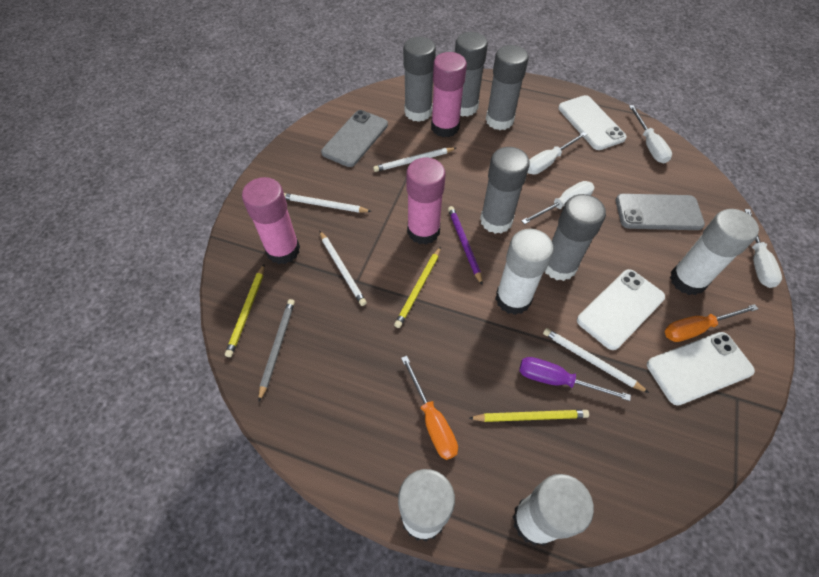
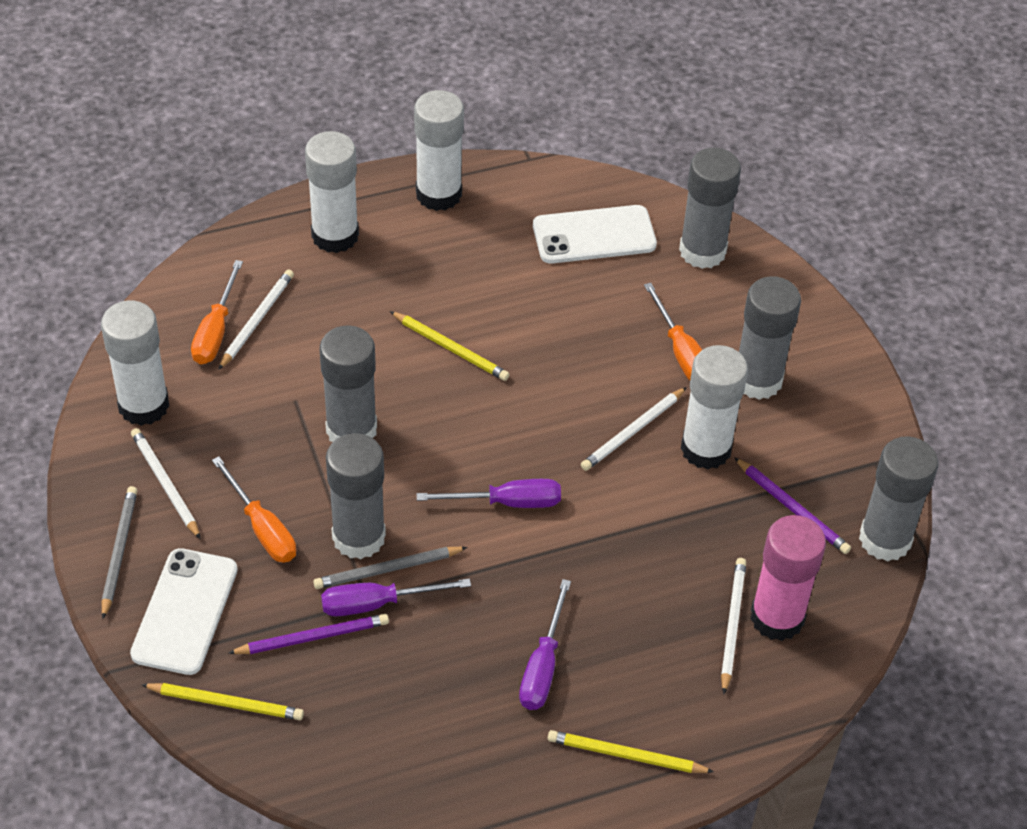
grey pencil: [258,299,295,402] = 1 -> [102,486,137,619] [313,547,468,589] = 2
grey phone: [321,110,388,167] [616,194,705,230] = 2 -> none = 0
orange screwdriver: [401,356,458,460] [665,304,758,342] = 2 -> [191,260,243,364] [212,456,296,563] [644,283,702,380] = 3
pink glue stick: [242,177,300,264] [406,158,446,244] [431,52,467,137] = 3 -> [751,515,826,641] = 1
purple pencil: [448,206,483,285] = 1 -> [228,614,389,654] [734,457,851,554] = 2
purple screwdriver: [519,357,631,401] = 1 -> [321,578,471,616] [417,479,561,508] [519,579,571,710] = 3
white phone: [558,95,627,150] [577,269,665,350] [647,332,755,406] = 3 -> [130,548,238,675] [533,205,657,264] = 2
white screwdriver: [521,181,595,224] [528,132,587,175] [629,105,672,163] [744,209,782,288] = 4 -> none = 0

